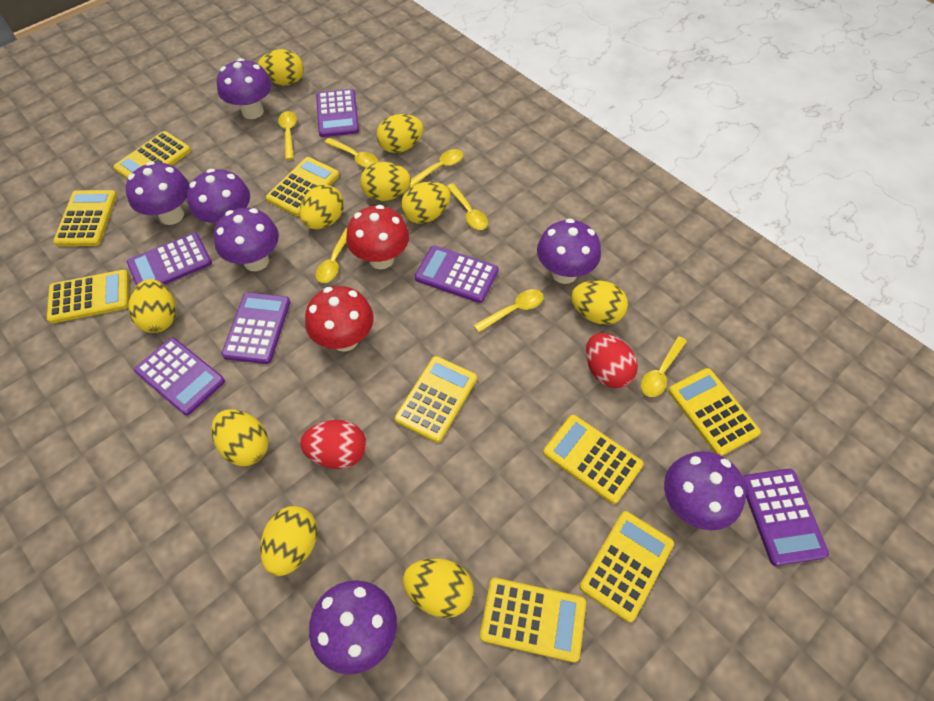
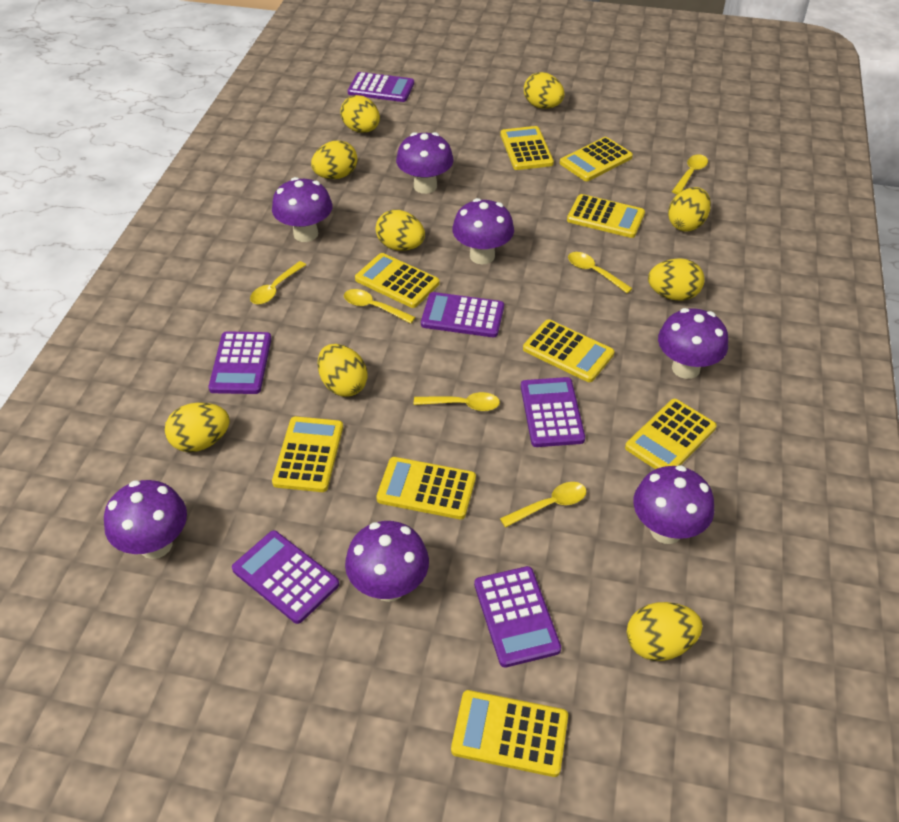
red egg: [300,420,366,469] [586,333,638,388] = 2 -> none = 0
red mushroom: [305,286,374,352] [346,205,409,269] = 2 -> none = 0
yellow egg: [128,279,176,333] [211,409,269,466] [258,49,304,85] [260,506,318,576] [300,185,344,229] [360,162,411,201] [376,114,424,153] [401,182,451,224] [402,558,474,618] [571,280,628,325] = 10 -> [165,402,230,452] [311,140,357,179] [318,344,368,397] [340,95,380,133] [376,210,425,251] [524,72,564,109] [627,602,703,661] [648,258,705,301] [668,187,711,232] = 9
yellow spoon: [278,111,297,160] [316,228,347,283] [324,138,379,168] [409,149,463,187] [447,183,488,230] [474,289,544,332] [641,336,687,397] = 7 -> [250,261,306,304] [344,289,415,323] [414,392,500,411] [500,482,587,528] [568,252,633,293] [672,154,708,194] = 6

